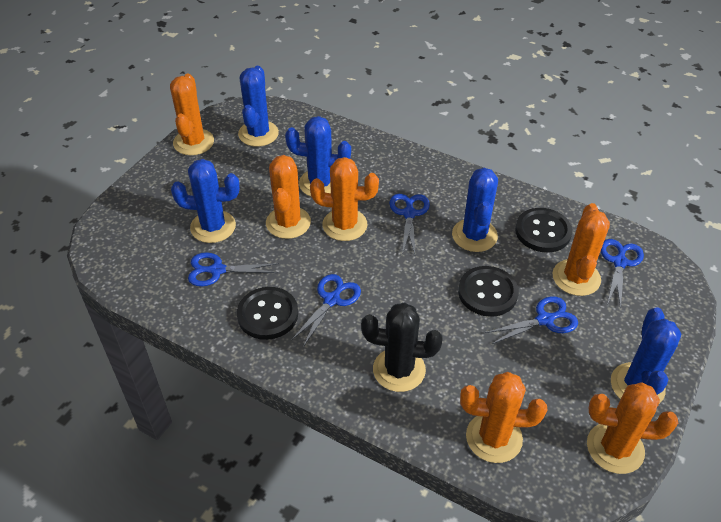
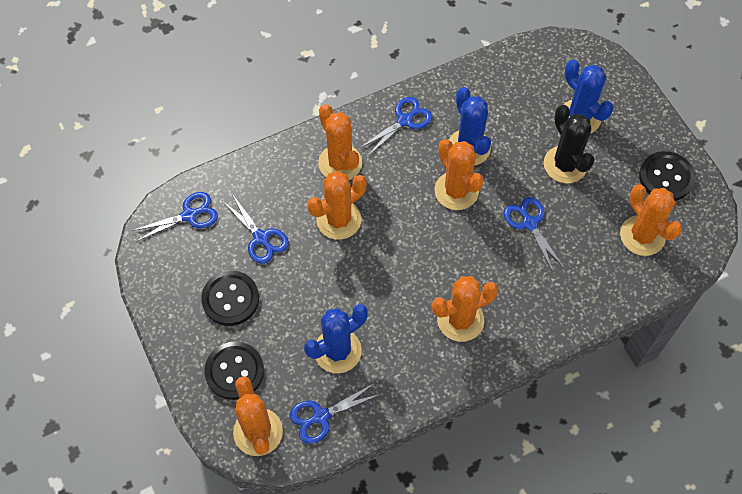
blue cactus: [171,159,240,243] [238,66,279,147] [285,116,351,196] [452,168,498,252] [611,307,681,404] = 5 -> [304,304,368,373] [449,87,491,166] [563,60,614,134] = 3

